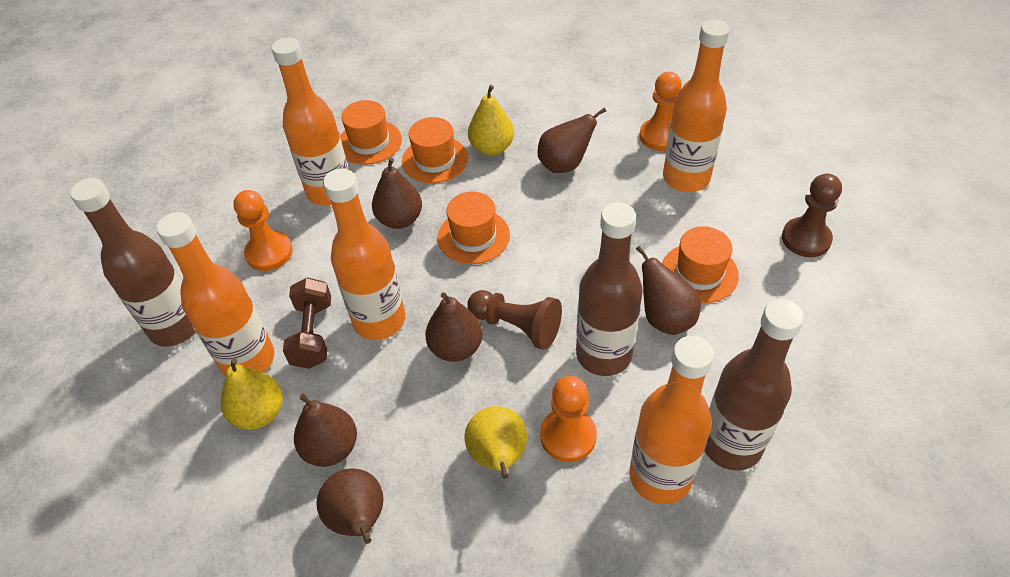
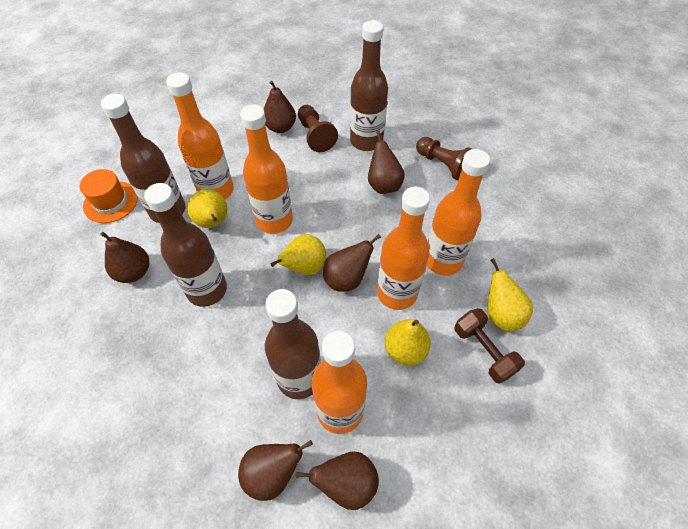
brown bottle: [70,178,196,347] [576,202,643,376] [705,299,804,471] = 3 -> [101,94,186,223] [144,183,227,307] [265,289,321,399] [350,20,388,151] = 4
orange hat: [340,100,402,165] [402,117,468,183] [438,192,510,264] [662,226,739,303] = 4 -> [80,169,138,223] = 1
orange pawn: [233,190,293,271] [540,376,597,462] [640,72,682,151] = 3 -> none = 0
yellow pear: [221,358,283,430] [464,406,527,479] [468,85,514,156] = 3 -> [187,189,228,228] [270,234,326,275] [385,319,431,365] [487,258,533,331] = 4

